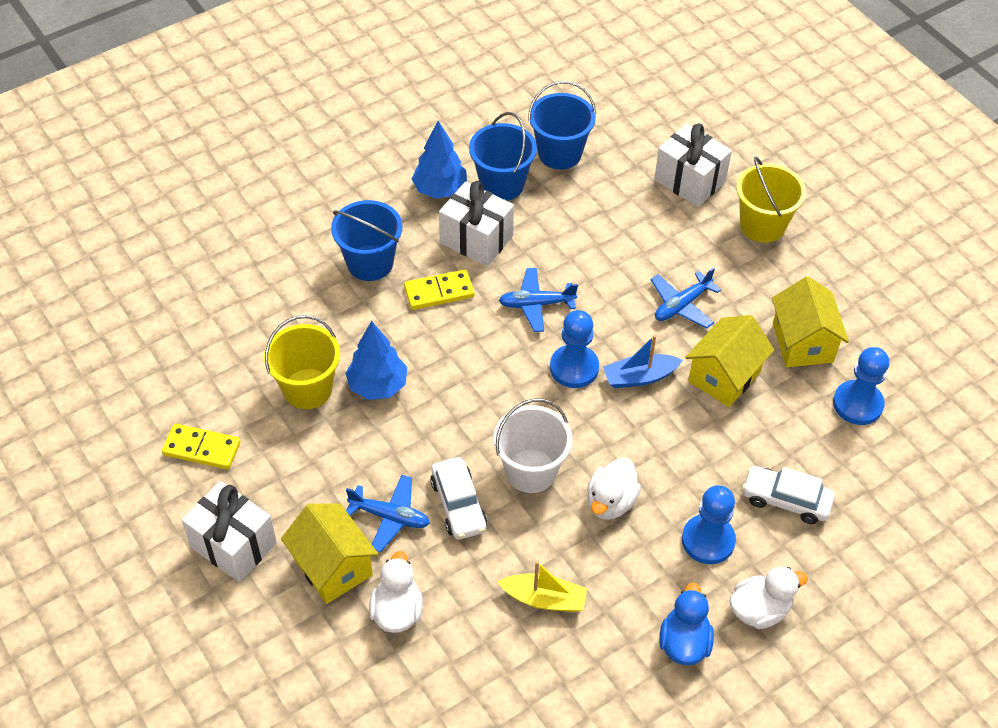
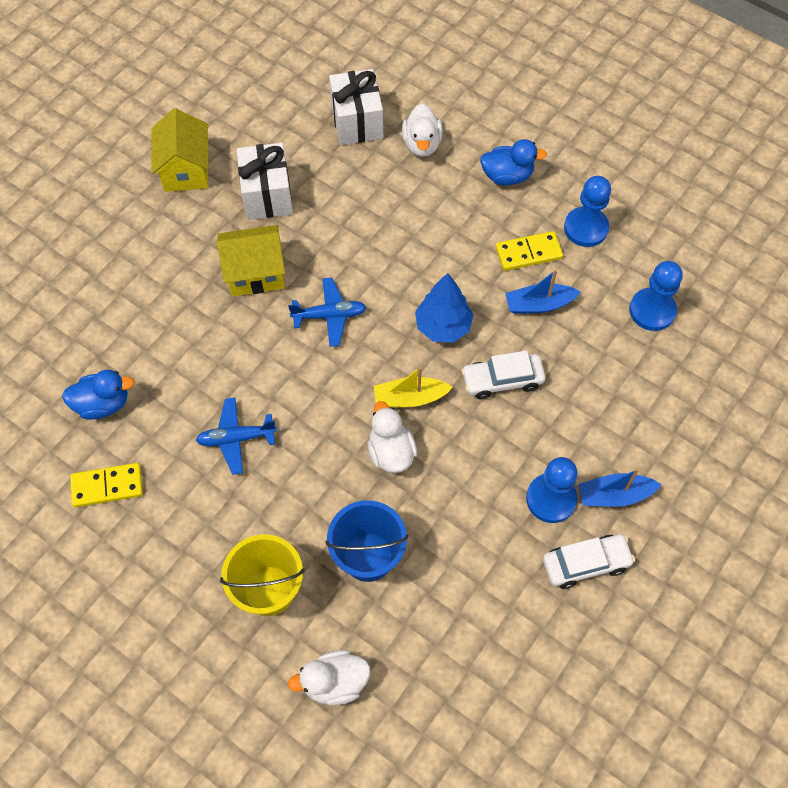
blue boat: [603,335,683,388] = 1 -> [505,269,581,314] [578,468,662,507] = 2
blue bucket: [331,200,402,281] [469,112,537,201] [528,81,596,170] = 3 -> [325,500,408,582] = 1
blue duck: [659,582,714,665] = 1 -> [62,370,134,420] [480,139,547,186] = 2
blue plane: [346,475,430,552] [499,268,578,332] [651,267,721,328] = 3 -> [196,397,277,475] [288,278,366,347] = 2
blue tree: [345,321,407,400] [412,121,467,199] = 2 -> [415,273,474,343] = 1
white bucket: [494,398,572,493] = 1 -> none = 0
white gift: [182,481,277,582] [439,181,514,266] [654,123,732,207] = 3 -> [237,143,293,220] [329,69,383,145] = 2
yellow bucket: [264,315,340,409] [736,157,806,243] = 2 -> [220,534,305,616] = 1
yellow house: [281,503,378,604] [685,315,774,407] [772,276,849,367] = 3 -> [151,108,209,192] [217,225,285,296] = 2

